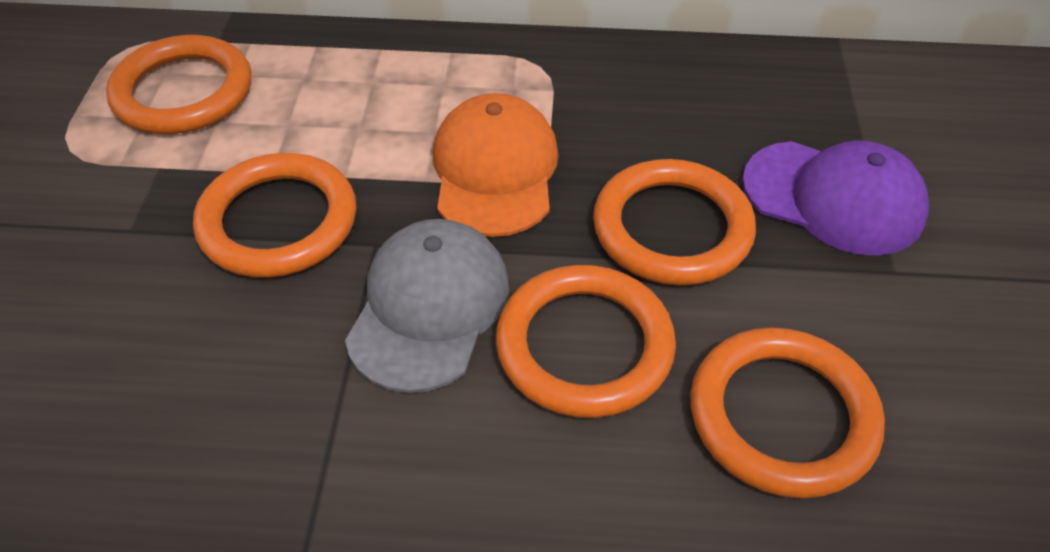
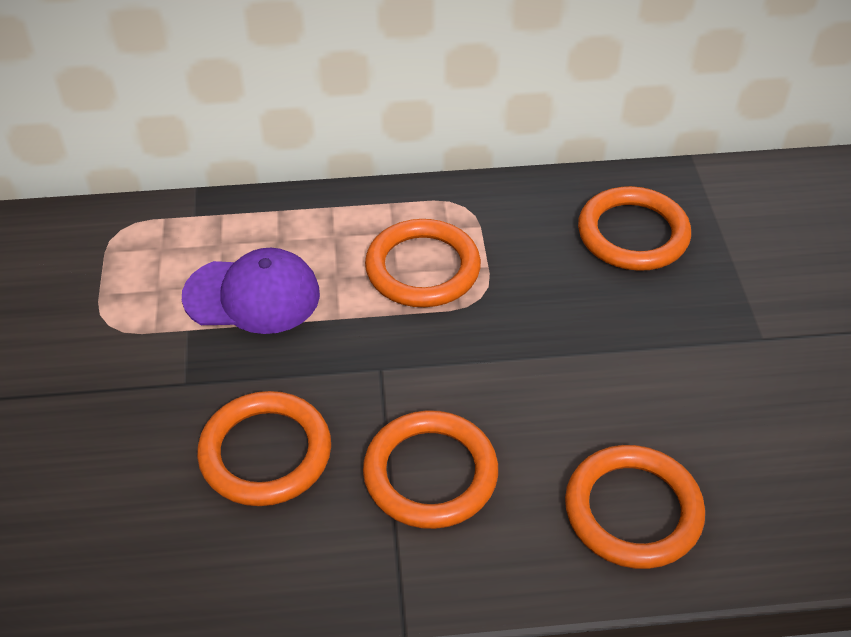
grey cap: [345,219,509,393] = 1 -> none = 0
orange cap: [433,93,558,237] = 1 -> none = 0

